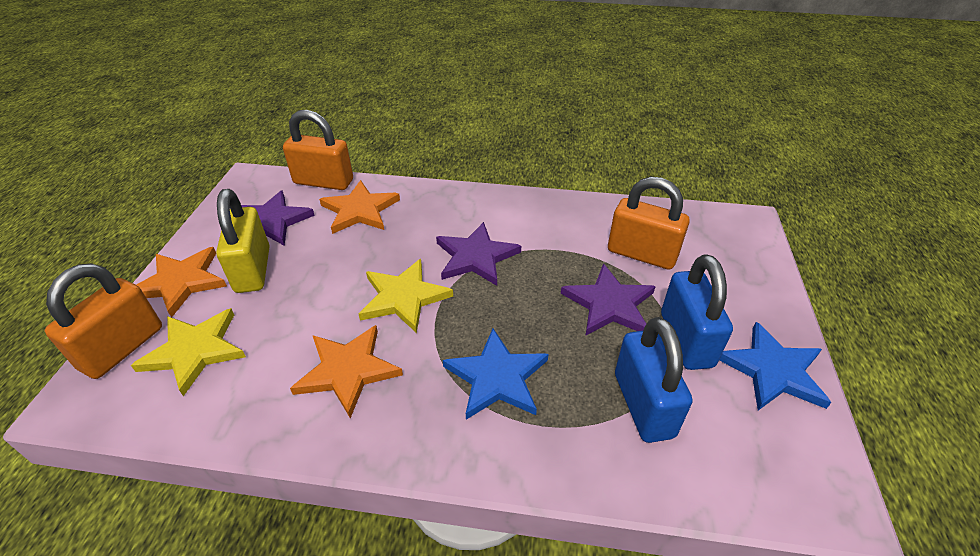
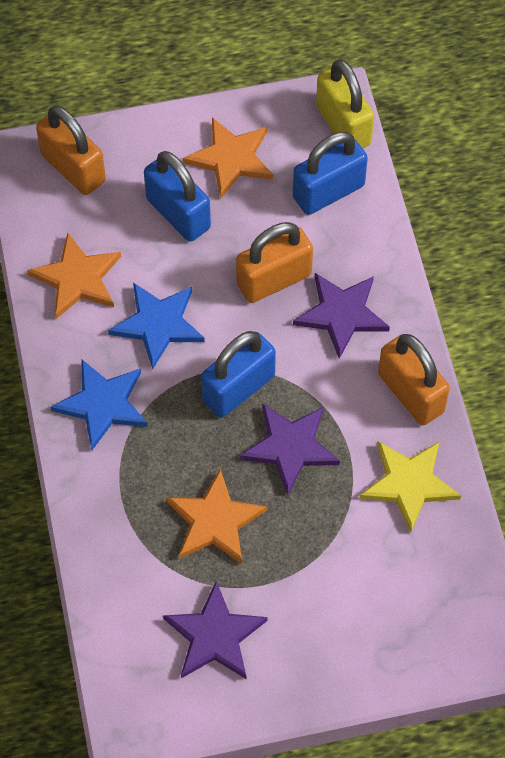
blue padlock: [615,317,692,443] [661,254,733,370] = 2 -> [144,151,211,242] [201,331,276,417] [293,132,368,215] = 3
yellow star: [131,308,246,396] [359,259,453,333] = 2 -> [359,441,461,532] = 1

